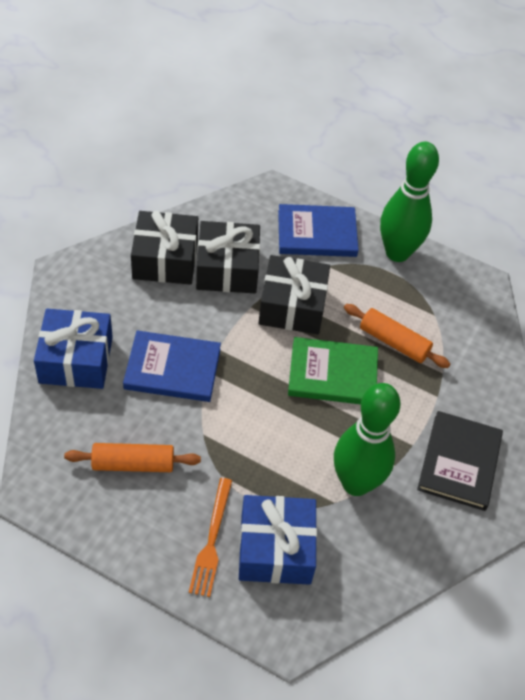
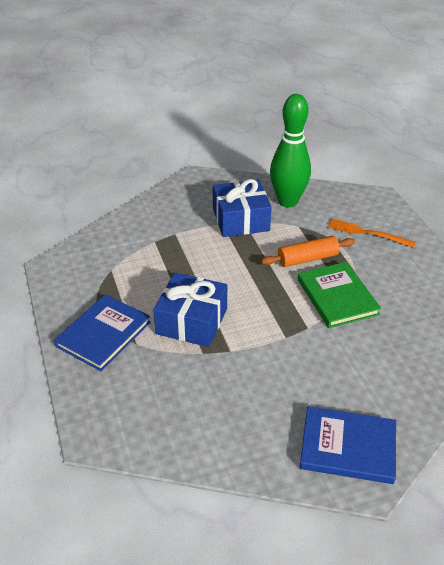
black book: [417,411,503,511] = 1 -> none = 0
black gift: [131,211,198,285] [196,221,260,293] [259,255,330,334] = 3 -> none = 0
green bowling pin: [334,383,400,496] [380,142,439,262] = 2 -> [270,94,311,207] = 1
orange rolling pin: [64,443,201,472] [344,304,450,368] = 2 -> [261,236,355,267] = 1

